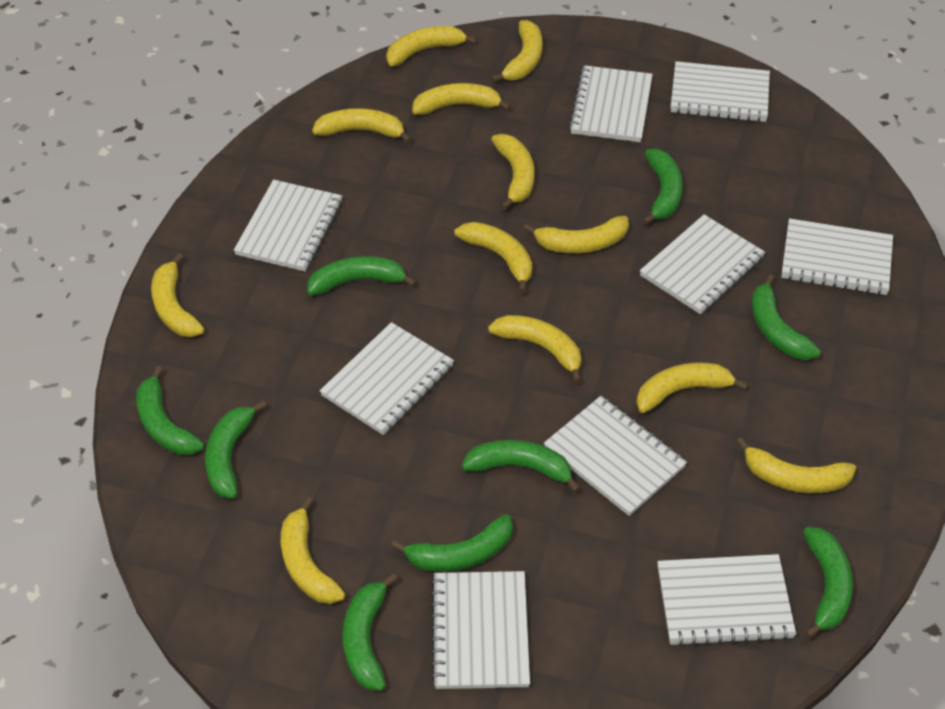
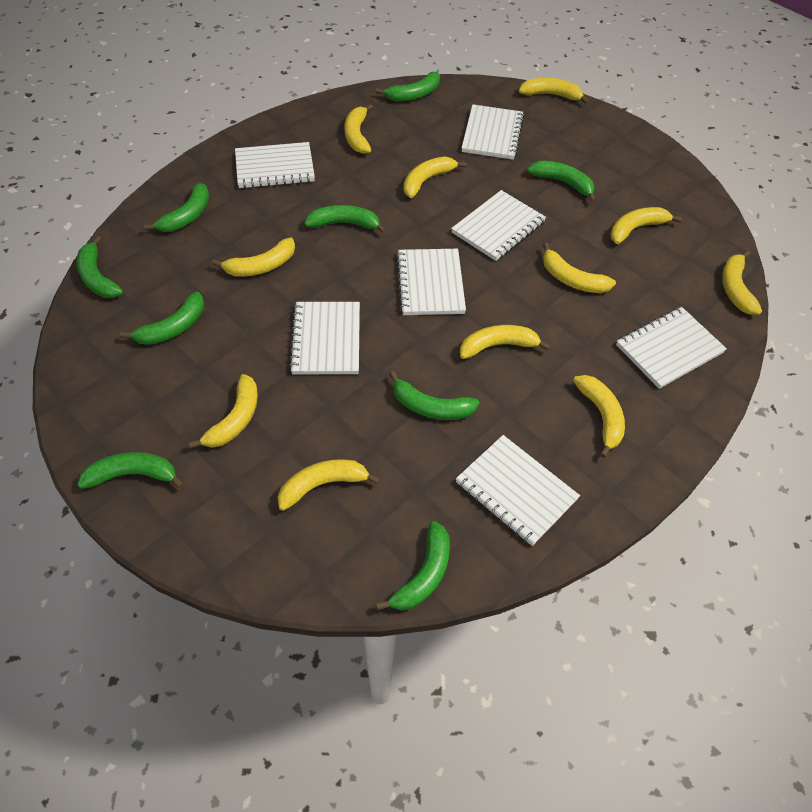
white notebook: [234,180,342,271] [320,322,454,435] [431,571,530,689] [544,396,687,516] [569,65,653,142] [640,214,765,314] [657,554,796,647] [670,61,770,122] [781,218,893,295] = 9 -> [235,142,315,188] [289,302,360,374] [396,249,466,315] [451,190,546,261] [456,435,580,546] [462,104,524,160] [616,307,727,389] = 7
yellow banana: [151,253,204,337] [281,497,345,604] [312,108,412,143] [386,26,477,66] [412,83,511,115] [454,222,532,293] [488,315,582,383] [491,20,542,83] [491,134,534,210] [523,216,629,253] [636,363,748,413] [736,437,856,493] = 12 -> [188,374,258,448] [212,238,295,277] [278,459,380,511] [344,104,373,154] [403,157,466,198] [460,325,550,359] [519,78,589,104] [543,243,616,293] [573,375,625,458] [611,207,682,244] [722,250,762,315] = 11

